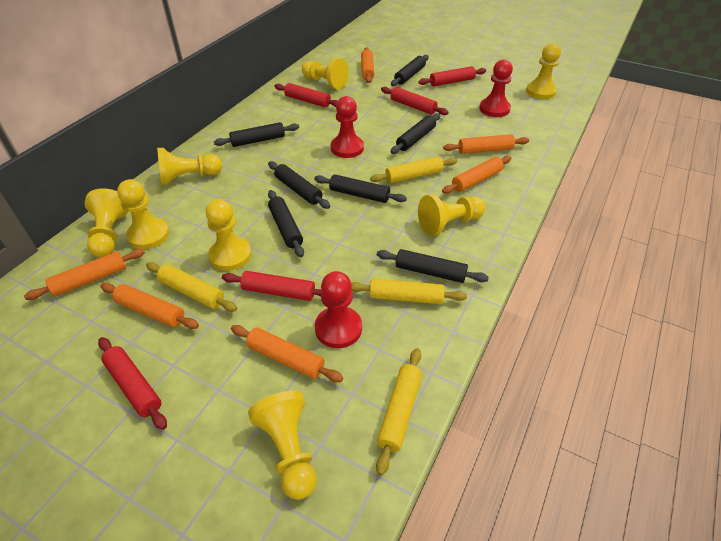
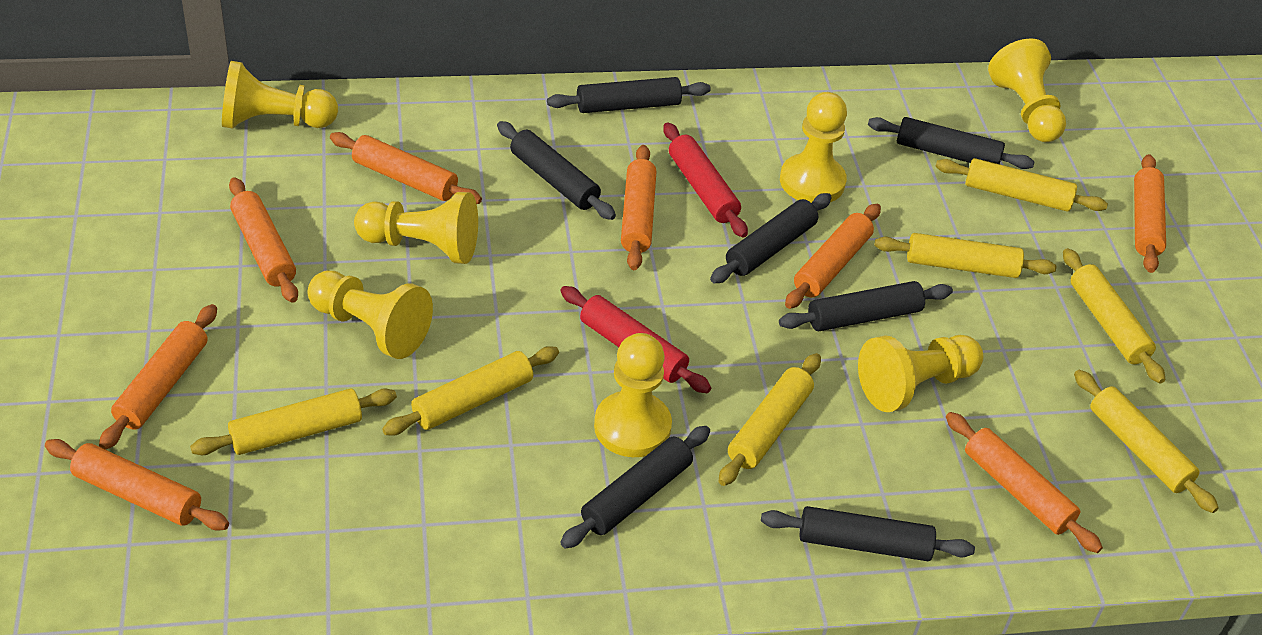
orange rolling pin: [24,249,145,300] [101,283,199,329] [231,325,343,382] [361,47,374,83] [442,156,512,194] [443,134,529,154] = 6 -> [45,439,229,531] [99,304,217,450] [229,177,298,303] [330,132,482,204] [621,145,656,270] [785,204,881,309] [946,412,1103,553] [1134,154,1166,273] = 8
red pawn: [315,271,362,348] [331,96,364,158] [479,59,513,117] = 3 -> none = 0
red rolling pin: [98,337,167,430] [222,271,322,301] [275,83,338,108] [381,87,449,115] [418,66,486,86] = 5 -> [560,286,711,393] [663,122,748,238] = 2
yellow pawn: [85,188,128,257] [117,179,169,249] [157,148,222,185] [206,199,252,271] [248,391,317,500] [302,58,349,90] [418,194,485,236] [526,43,561,99] = 8 -> [222,61,338,129] [308,270,433,359] [354,192,478,264] [594,333,672,457] [780,92,847,203] [858,335,983,412] [988,38,1066,142] = 7
yellow rolling pin: [146,262,237,312] [351,279,467,304] [370,156,457,183] [376,348,422,475] = 4 -> [190,388,397,455] [382,346,559,436] [719,353,821,486] [874,233,1056,278] [935,158,1108,212] [1063,248,1165,383] [1074,370,1219,513] = 7

